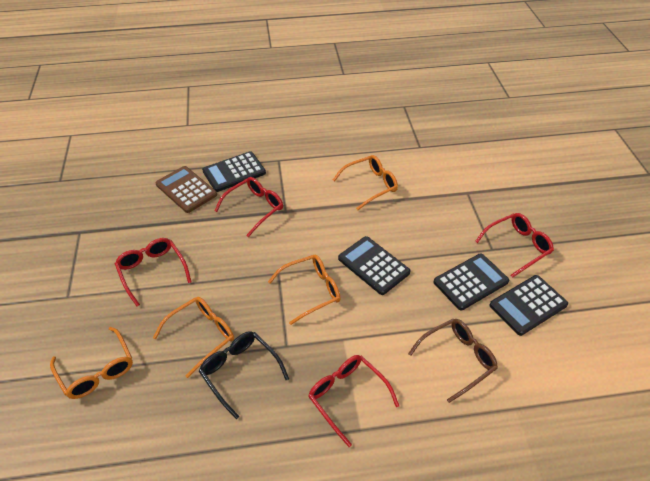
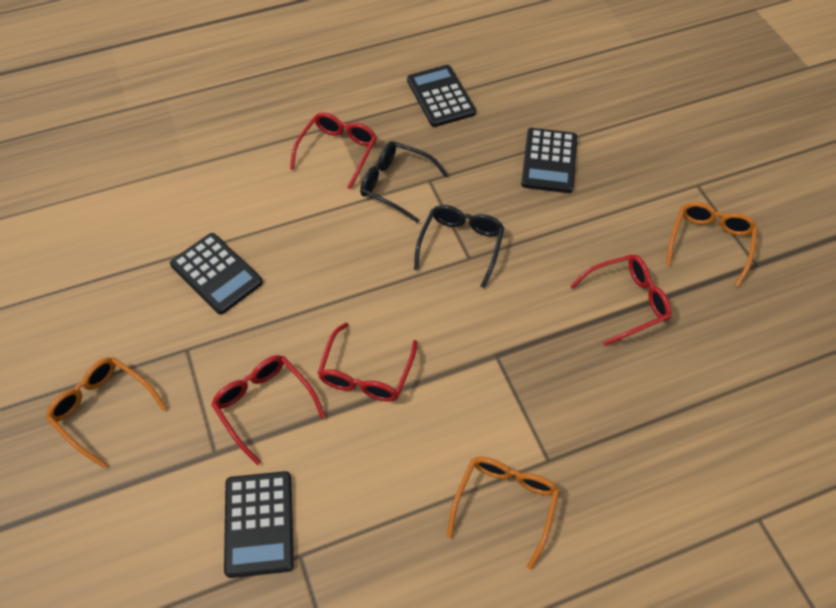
black glasses: [199,331,289,419] = 1 -> [360,141,448,223] [414,205,504,288] = 2
brown calculator: [155,166,217,213] = 1 -> none = 0
brown glasses: [408,319,498,403] = 1 -> none = 0
orange glasses: [50,327,133,399] [153,297,234,378] [268,255,341,325] [333,155,398,210] = 4 -> [46,357,167,468] [447,457,559,570] [666,202,758,286] = 3

